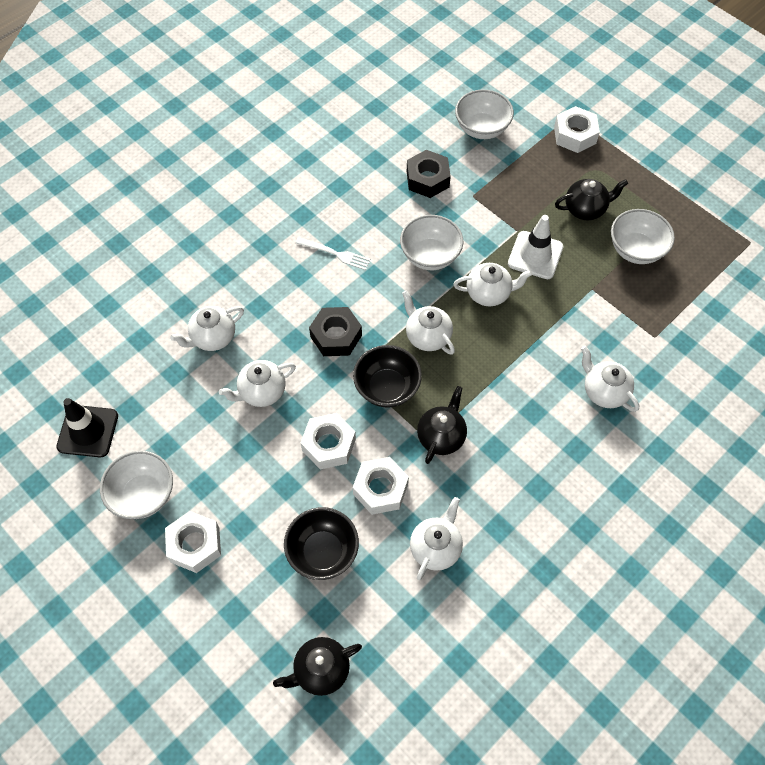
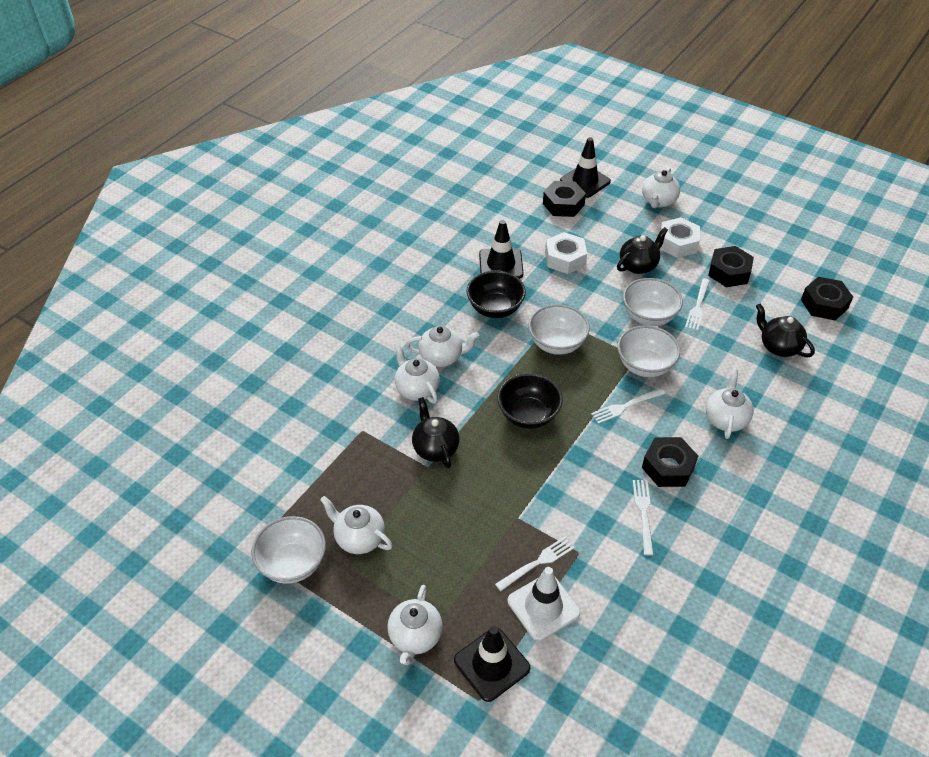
black nut: [309,307,362,356] [407,150,451,198] = 2 -> [543,181,586,217] [642,437,698,487] [708,246,754,287] [801,277,853,321] = 4
black traffic cone: [56,398,118,457] = 1 -> [454,626,530,702] [479,220,523,279] [560,137,611,198] = 3
white fork: [296,237,371,270] = 1 -> [495,537,575,591] [591,388,665,424] [633,480,654,555] [685,278,710,331] = 4
white nut: [165,511,221,573] [301,413,356,470] [353,457,409,515] [554,106,600,153] = 4 -> [545,232,587,274] [660,217,700,258] = 2

